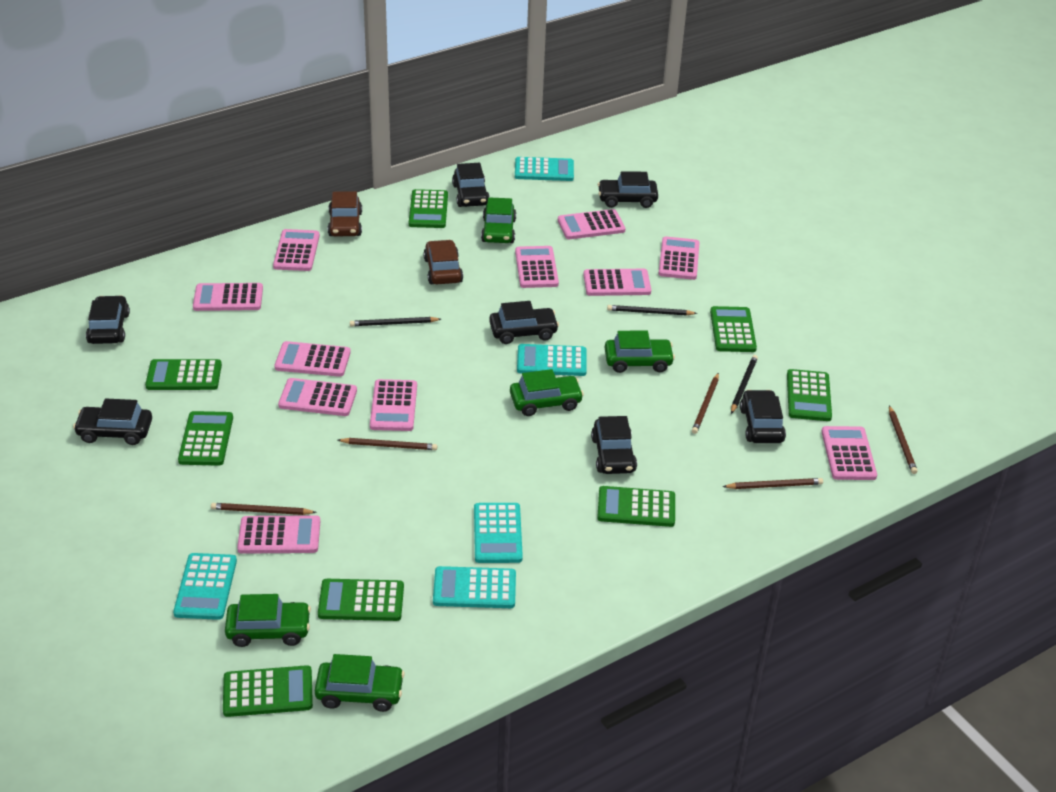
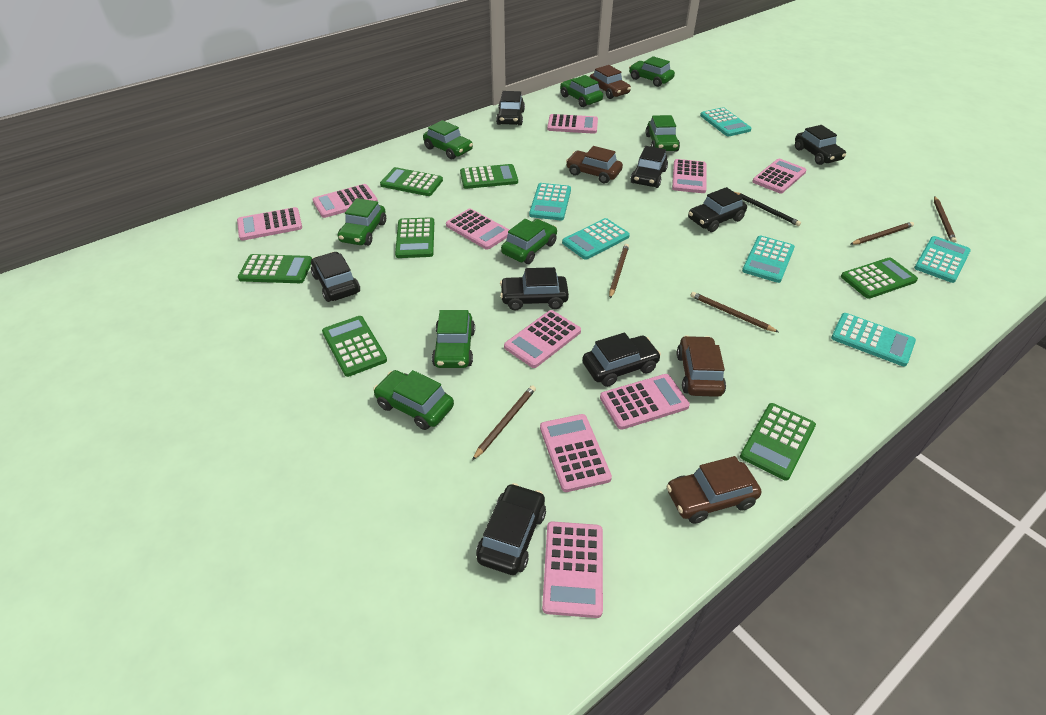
black car: [73,398,152,445] [86,295,130,344] [452,163,490,207] [489,301,559,344] [591,416,637,474] [598,171,658,208] [740,390,786,443] = 7 -> [311,252,360,302] [476,483,546,575] [496,91,525,126] [500,267,569,311] [582,333,661,387] [630,146,668,188] [688,187,747,232] [795,125,846,165] = 8
black pencil: [350,317,441,326] [607,305,697,315] [731,355,758,414] = 3 -> [735,192,801,226] = 1
brown car: [328,191,362,236] [423,240,463,284] = 2 -> [566,146,623,183] [590,65,631,99] [667,456,761,524] [677,335,726,397] = 4
green calculator: [145,359,222,390] [178,411,233,466] [223,665,313,717] [318,579,404,621] [409,189,448,228] [597,486,675,527] [710,306,757,352] [787,369,832,421] = 8 -> [238,254,312,283] [322,316,387,377] [380,167,443,196] [395,217,434,258] [460,164,518,189] [740,403,816,480] [841,257,918,299] = 7
green car: [225,594,311,647] [315,654,405,712] [481,197,516,243] [510,369,584,416] [605,331,675,373] = 5 -> [338,198,386,246] [373,370,454,430] [423,120,473,159] [432,310,475,368] [501,219,557,264] [560,75,603,107] [629,56,675,87] [646,115,680,152] = 8
pink calculator: [193,283,263,311] [237,515,320,554] [273,229,320,271] [275,341,351,377] [278,378,357,416] [370,379,417,431] [515,246,559,288] [558,209,626,239] [583,269,651,296] [659,236,700,280] [821,426,877,480] = 11 -> [237,207,302,241] [312,184,378,218] [446,209,509,250] [504,310,581,368] [540,414,612,492] [542,521,603,618] [547,114,598,134] [600,374,690,430] [672,159,707,193] [752,159,806,193] = 10
turquoise calculator: [173,553,237,620] [433,566,516,608] [474,503,523,563] [515,157,574,181] [517,344,587,376] = 5 -> [529,183,571,220] [562,218,630,260] [700,107,751,136] [742,236,795,283] [831,313,916,366] [914,236,971,283] = 6

